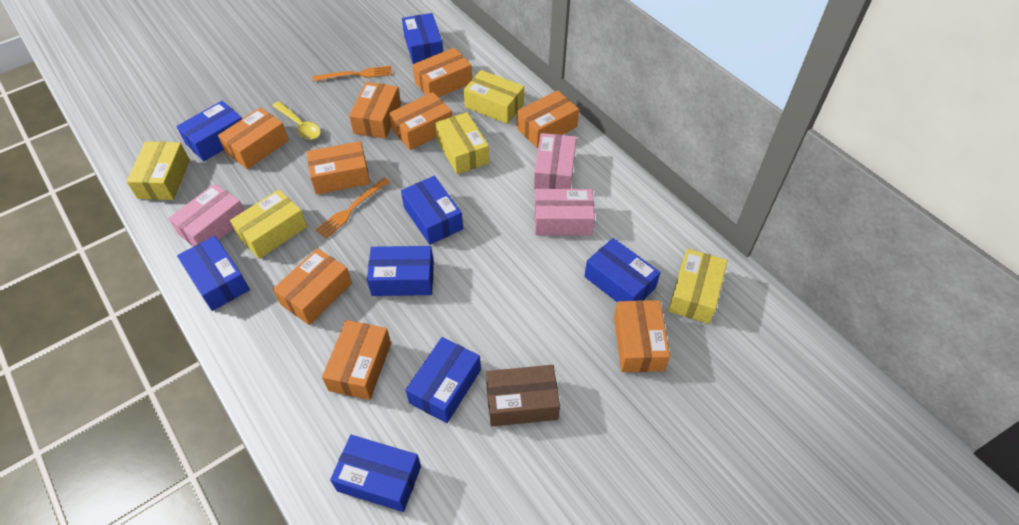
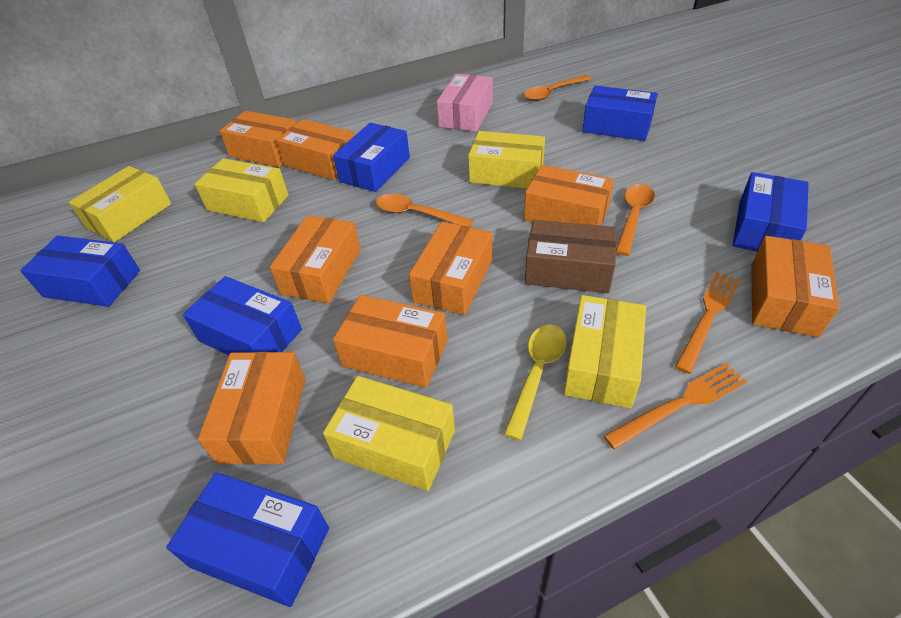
blue box: [177,101,242,161] [177,236,250,311] [330,435,421,512] [367,246,434,296] [401,176,463,245] [402,13,443,64] [406,337,481,423] [584,238,661,302] = 8 -> [20,236,140,307] [166,472,329,607] [183,276,302,355] [333,123,410,192] [582,85,658,141] [732,172,809,252] = 6
orange box: [218,107,289,169] [273,248,352,325] [307,141,370,195] [322,320,391,400] [349,82,401,139] [389,92,452,150] [412,47,472,97] [517,90,579,148] [614,300,670,372] = 9 -> [198,352,305,464] [220,111,296,167] [270,215,361,303] [276,119,355,180] [333,295,447,388] [409,222,492,315] [524,165,614,226] [751,236,839,337] = 8
orange spoon: none = 0 -> [376,194,473,227] [524,75,592,101] [616,184,655,256] = 3
pink box: [168,184,244,246] [534,133,577,190] [535,189,595,236] = 3 -> [437,74,493,132] = 1

